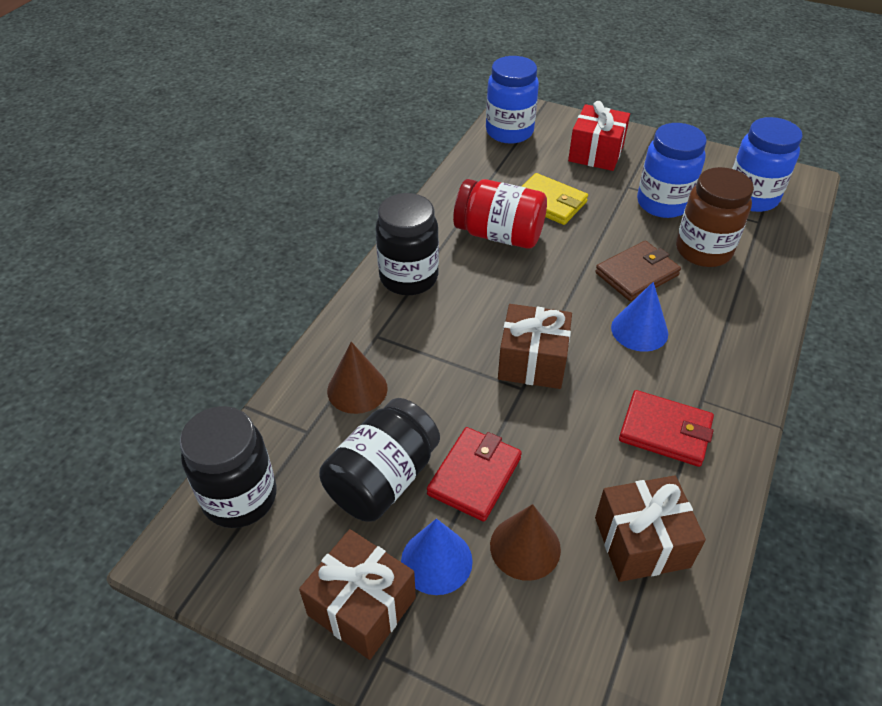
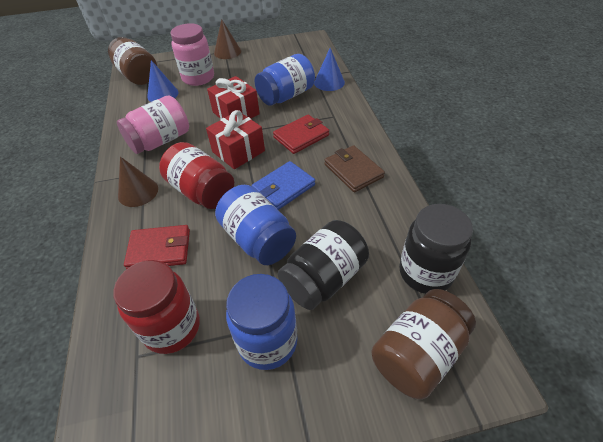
black jar: [180,406,277,528] [319,398,440,522] [376,193,439,295] = 3 -> [278,220,369,310] [399,204,473,294] = 2
blue wallet: none = 0 -> [252,161,315,210] = 1
brown gift: [299,529,416,660] [498,304,572,389] [595,475,706,582] = 3 -> none = 0
brown jar: [676,167,754,267] = 1 -> [108,37,157,85] [371,289,476,399] = 2
pink jar: none = 0 -> [117,96,189,154] [170,23,214,86] = 2
red gift: [568,101,630,171] = 1 -> [206,110,265,169] [207,76,260,119] = 2
red jar: [453,179,547,249] = 1 -> [113,260,200,354] [159,142,234,209] = 2
yellow wallet: [521,173,588,225] = 1 -> none = 0

